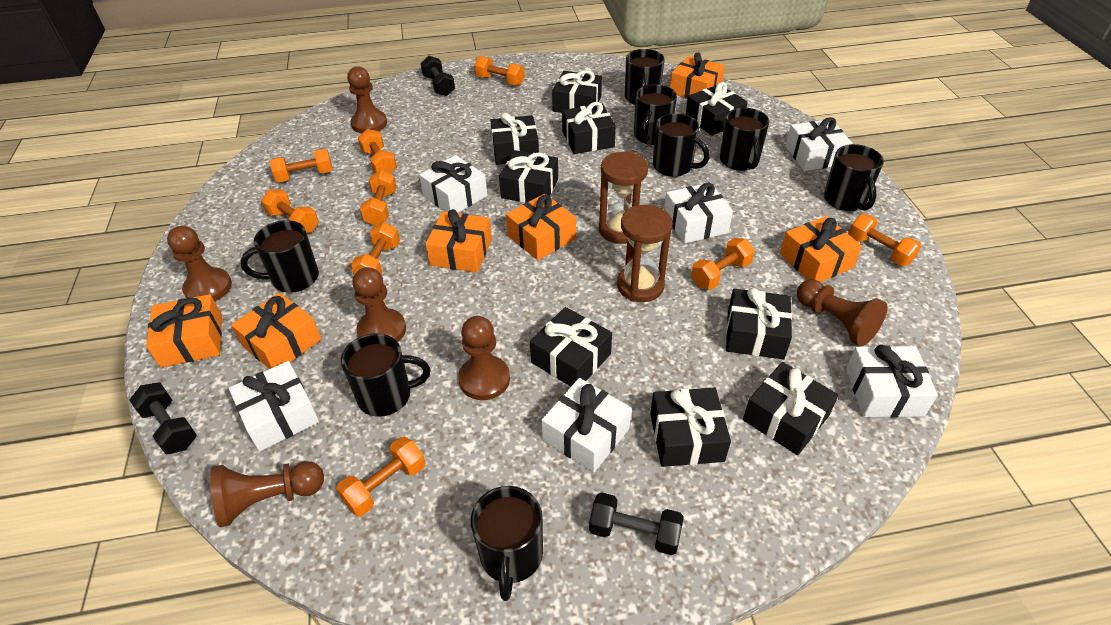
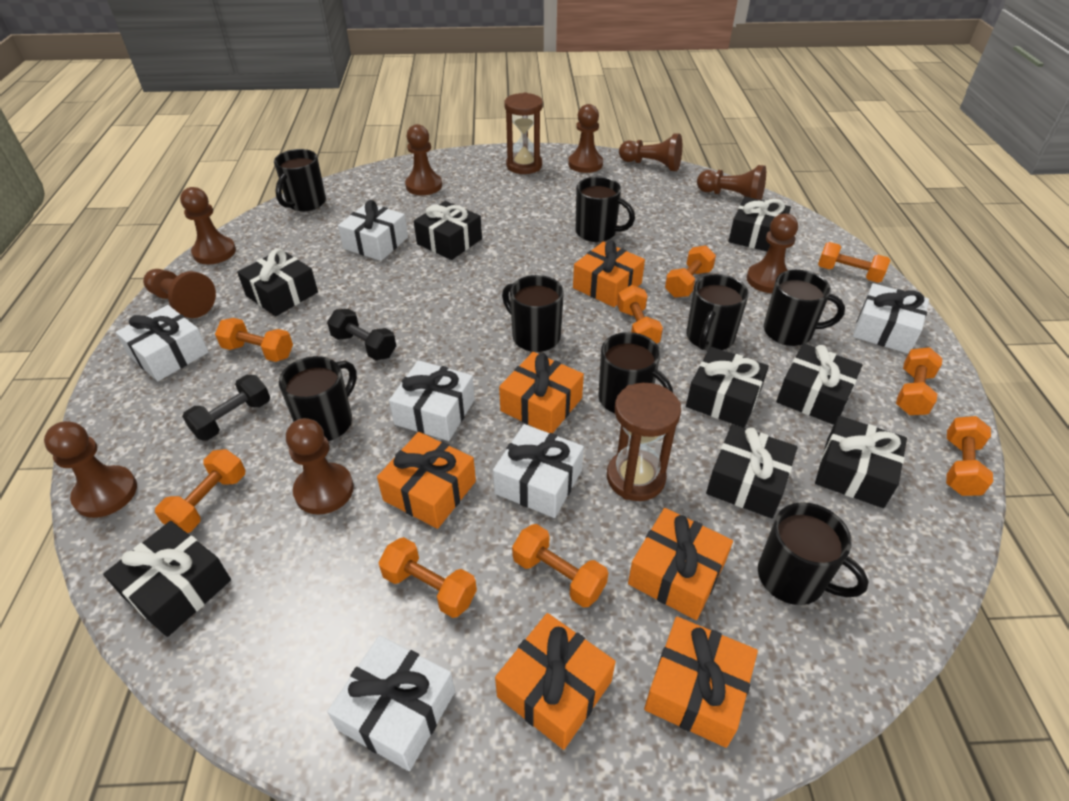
black dumbbell: [129,383,197,454] [420,56,455,96] [589,492,684,555] = 3 -> [182,375,270,441] [327,309,396,360] = 2
black gift: [490,113,539,165] [499,150,558,203] [530,307,612,387] [552,70,602,113] [562,102,616,154] [650,388,731,467] [686,82,748,136] [726,288,792,359] [743,362,839,455] = 9 -> [103,521,231,637] [237,248,318,316] [414,201,482,260] [686,347,769,428] [706,424,798,518] [728,197,791,251] [776,344,862,425] [815,416,907,508] = 8
brown pawn: [167,226,232,301] [210,461,324,527] [347,66,387,133] [352,267,406,342] [458,316,510,400] [797,279,888,346] = 6 -> [44,421,137,518] [143,269,216,318] [180,187,236,264] [286,418,354,515] [405,124,442,195] [568,104,603,173] [619,133,682,171] [697,165,766,200] [746,213,798,293] = 9

